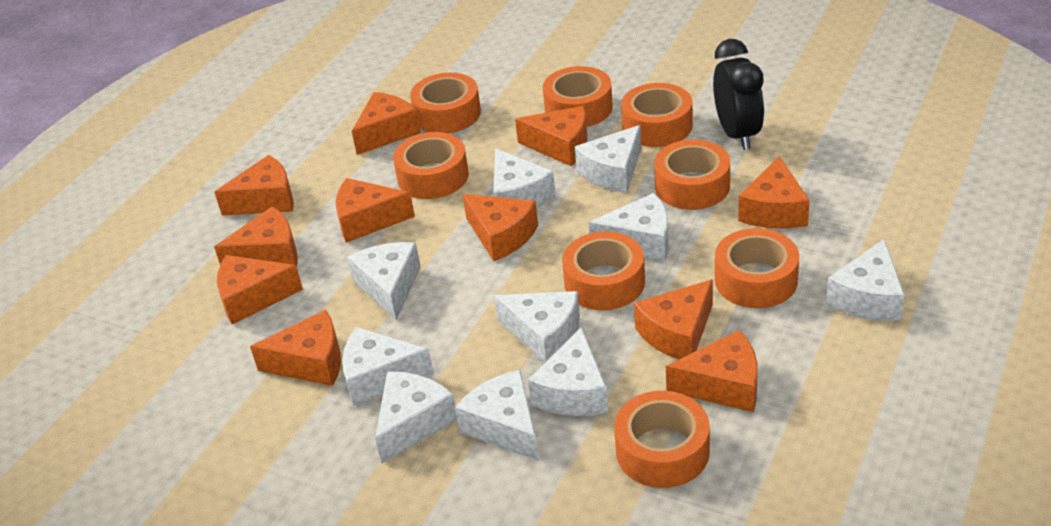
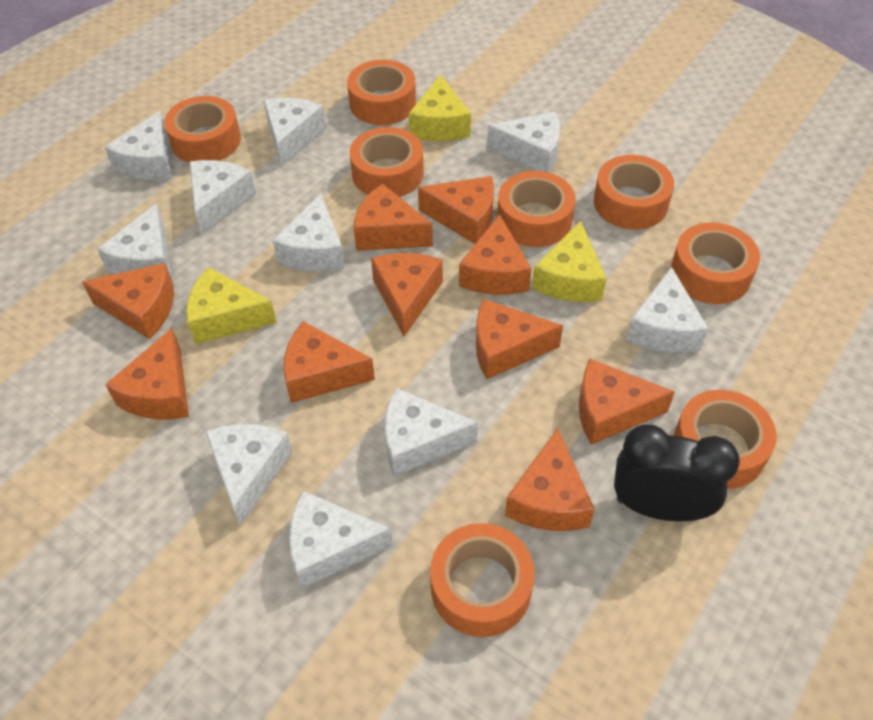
orange cheese: [214,206,298,267] [215,155,294,215] [217,255,303,324] [250,310,341,386] [335,178,415,243] [352,92,421,155] [462,194,538,261] [515,106,588,166] [634,279,713,359] [666,330,758,412] [738,156,810,229] = 11 -> [82,263,174,339] [105,328,189,419] [283,321,375,403] [354,184,433,251] [371,253,443,337] [418,176,494,244] [459,214,531,295] [476,299,563,379] [505,428,595,531] [579,358,675,445] = 10
yellow cheese: none = 0 -> [186,267,277,344] [409,74,471,141] [532,221,607,302] = 3

